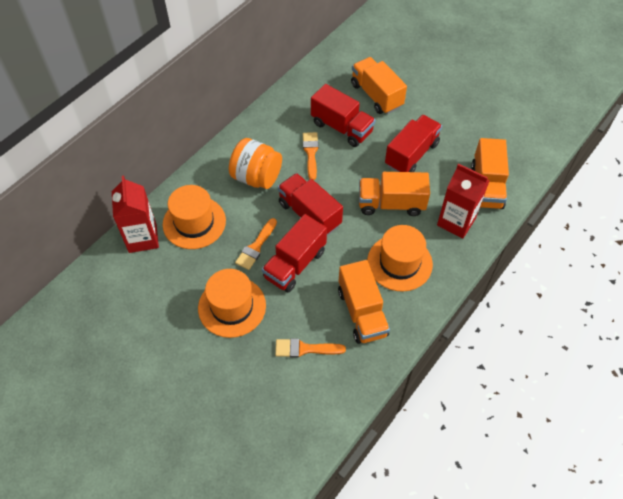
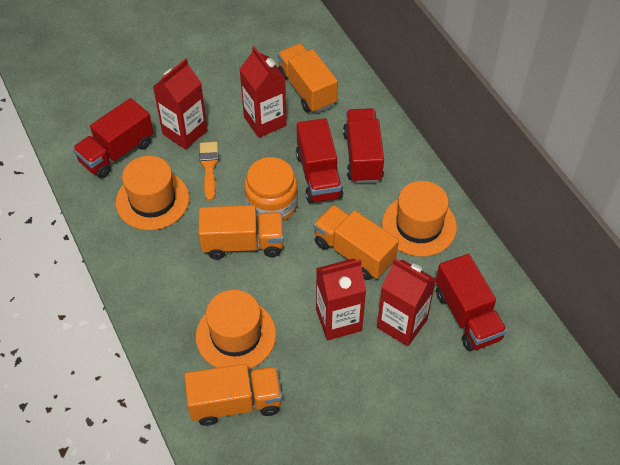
orange brush: [235,218,277,270] [275,339,346,358] [303,132,319,180] = 3 -> [199,142,219,201] = 1
red carton: [112,176,159,253] [437,163,490,238] = 2 -> [153,58,207,150] [240,46,287,138] [316,258,366,340] [377,258,436,346] = 4

